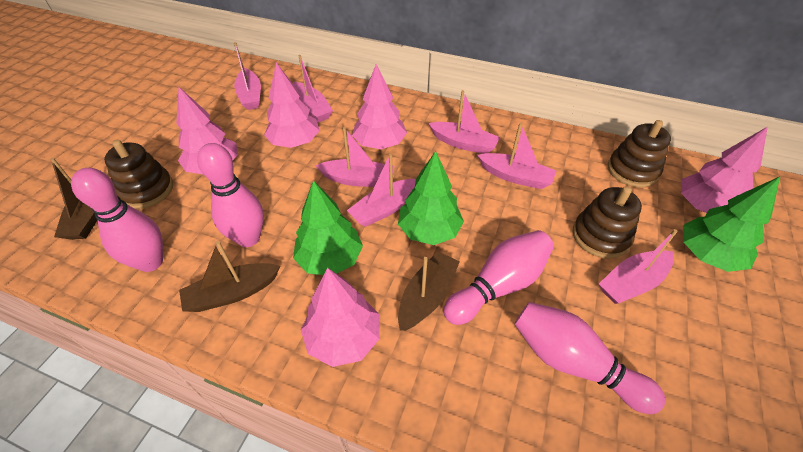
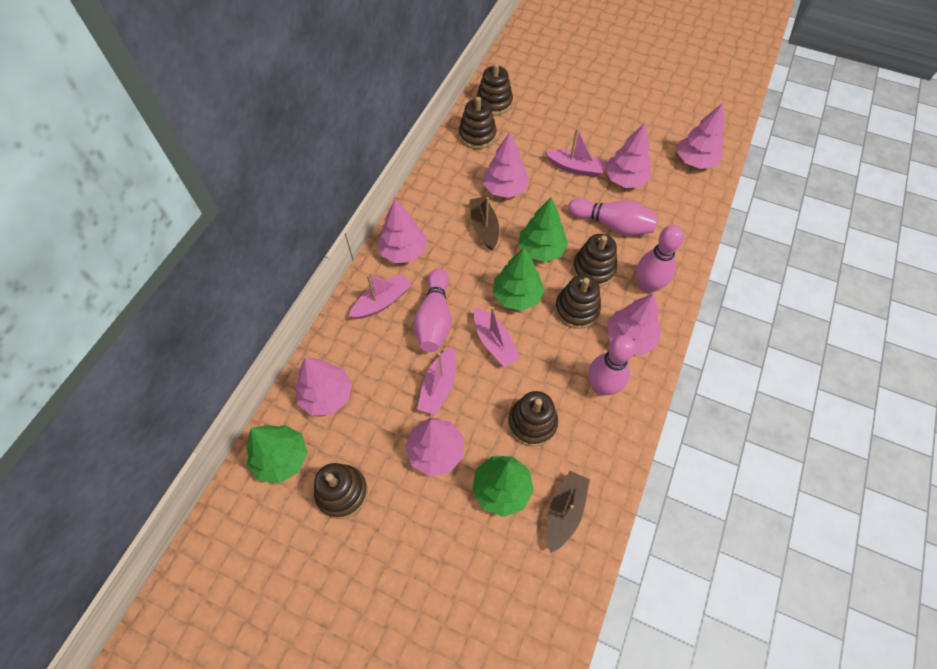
brown boat: [50,158,97,240] [179,241,280,312] [398,251,460,331] = 3 -> [469,197,499,251] [546,471,590,553] = 2
brown stacking toy: [104,140,173,209] [573,186,642,259] [608,120,671,188] = 3 -> [314,463,368,519] [459,97,497,149] [476,63,513,115] [508,391,558,447] [555,275,601,329] [572,234,617,287] = 6
green tree: [293,180,363,275] [398,151,464,245] [683,177,780,272] = 3 -> [247,425,308,484] [472,456,534,517] [493,247,545,311] [519,197,568,262] = 4
pink boat: [234,42,261,110] [293,55,333,122] [315,127,394,187] [346,153,416,227] [428,90,500,154] [478,123,556,189] [599,229,678,304] = 7 -> [349,273,412,319] [417,347,456,415] [474,307,521,367] [545,128,606,177] = 4
pink tree: [176,87,238,175] [264,63,320,148] [301,268,380,367] [352,64,407,149] [681,127,768,213] = 5 -> [296,357,352,416] [377,199,427,263] [405,418,464,476] [483,132,530,198] [605,123,651,188] [607,293,661,355] [677,103,725,169] = 7

